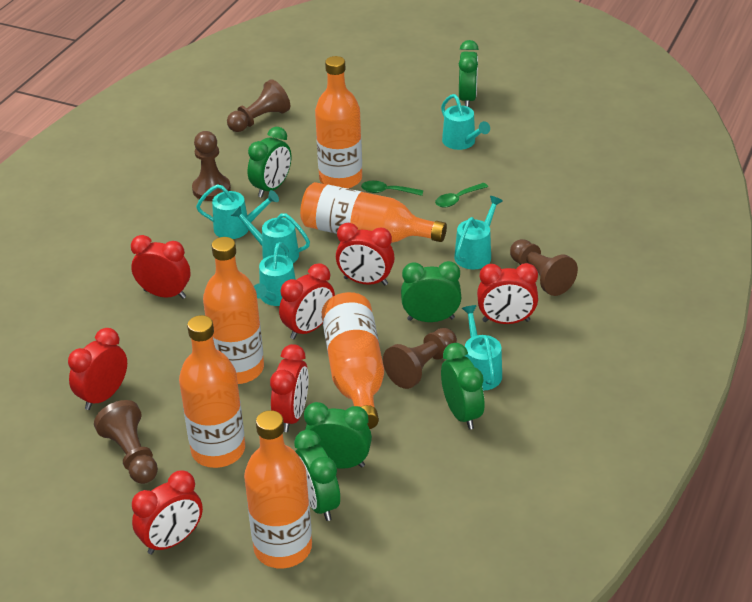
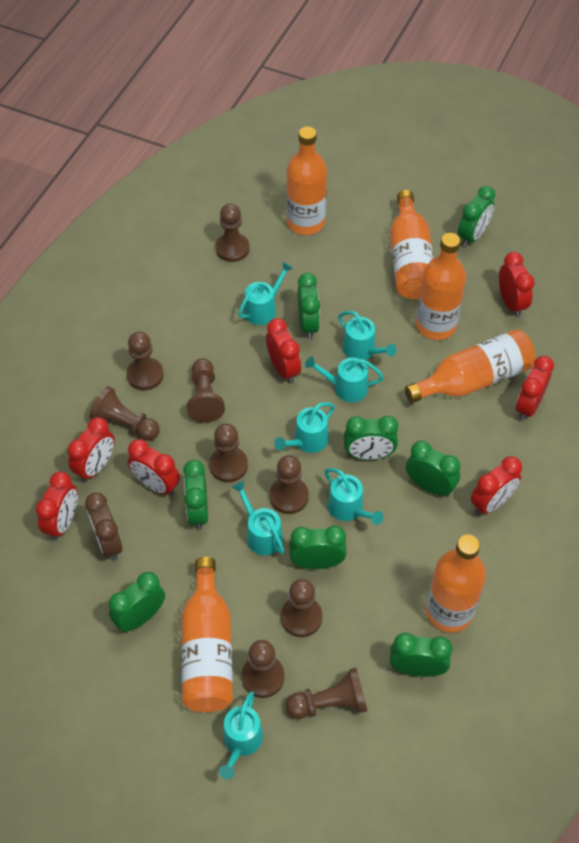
brown clock: none = 0 -> [85,492,123,561] = 1
brown pawn: [94,400,158,484] [192,131,231,201] [227,79,290,132] [383,328,457,389] [510,239,578,296] = 5 -> [89,386,160,441] [126,332,164,390] [187,358,225,423] [209,423,248,482] [215,203,250,262] [241,640,285,698] [270,455,309,514] [281,579,322,637] [285,667,368,719] = 9
green clock: [248,127,291,198] [294,430,340,521] [304,402,372,469] [401,261,461,322] [441,343,484,430] [459,40,479,107] = 6 -> [109,572,165,632] [183,460,208,530] [289,525,347,569] [298,273,320,339] [344,416,398,460] [390,632,452,677] [406,441,460,497] [458,186,495,247] = 8
green spoon: [361,181,423,196] [435,183,488,207] = 2 -> none = 0
turquoise watering can: [196,184,279,239] [231,206,310,263] [254,242,296,306] [441,94,490,150] [454,196,503,269] [462,305,502,391] = 6 -> [219,691,263,779] [232,481,284,555] [238,262,293,325] [274,402,335,453] [305,356,384,402] [325,468,384,525] [338,311,397,360] = 7

